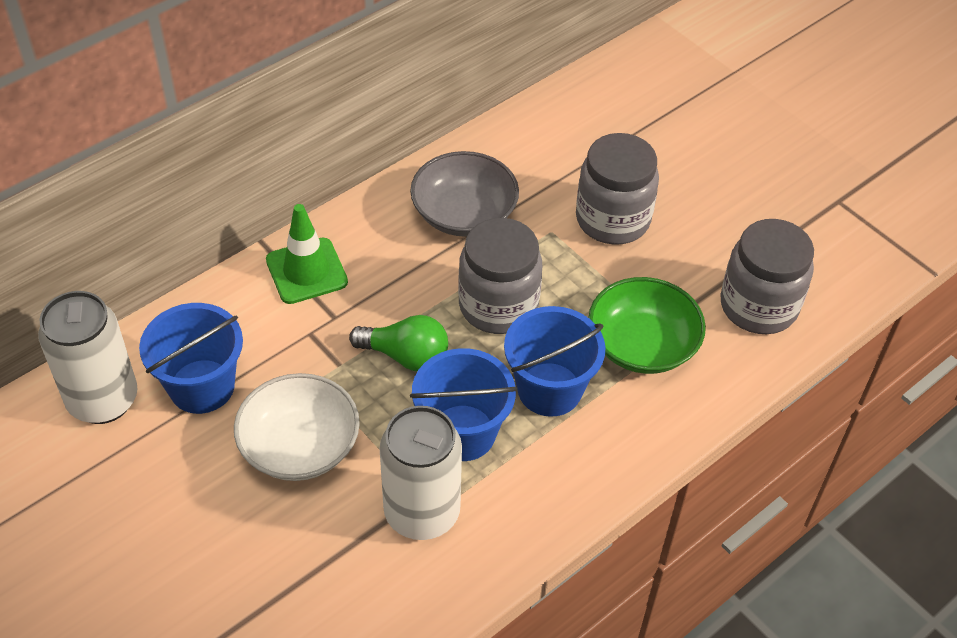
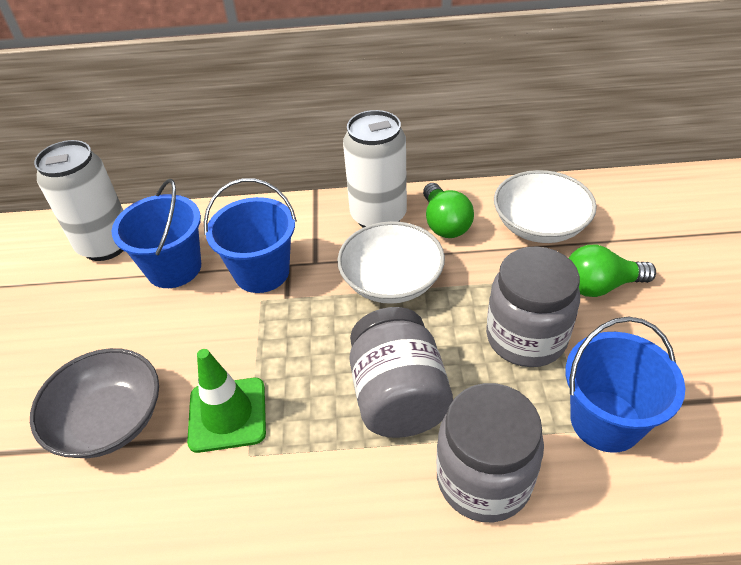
green bowl: [588,277,706,374] = 1 -> none = 0
green light bulb: [349,315,448,372] = 1 -> [423,183,474,238] [569,245,656,297] = 2
white bowl: [234,373,360,481] = 1 -> [337,221,445,304] [494,170,597,243] = 2

